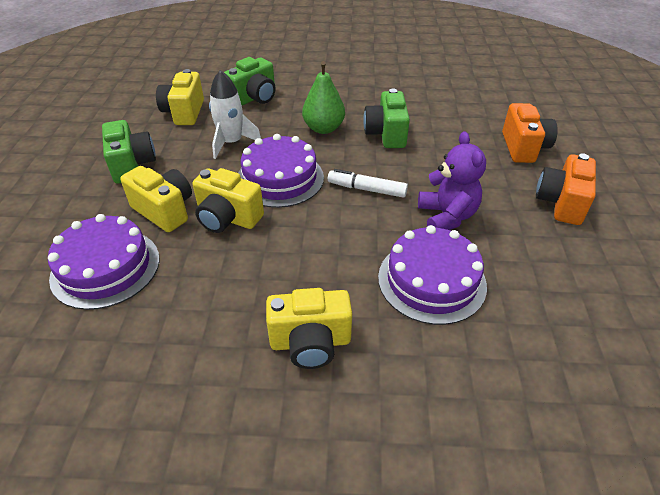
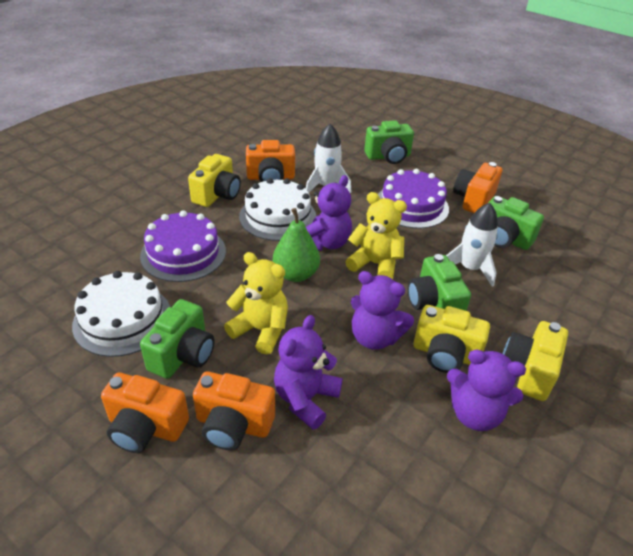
green camera: [102,120,156,184] [224,57,276,105] [363,88,410,148] = 3 -> [140,299,214,379] [364,120,414,164] [408,254,471,311] [487,196,544,250] = 4
orange camera: [502,103,558,163] [536,153,596,225] = 2 -> [101,372,189,453] [193,371,275,450] [246,140,295,182] [453,162,502,213] = 4
purple cake: [48,214,160,310] [238,134,324,208] [378,225,487,325] = 3 -> [140,210,226,282] [378,169,449,229] = 2
purple teddy bear: [418,131,486,230] = 1 -> [274,315,343,430] [306,175,352,251] [351,271,414,350] [447,349,526,431] = 4
white cake: none = 0 -> [72,271,170,357] [239,178,316,241] = 2
white marker: [328,169,408,198] = 1 -> none = 0
white rocket: [209,70,261,159] = 1 -> [306,124,351,193] [446,203,498,287] = 2
yellow camera: [120,166,192,232] [156,69,204,125] [192,168,264,233] [266,288,352,369] = 4 -> [188,154,241,207] [413,305,490,373] [503,321,568,401] = 3
yellow teddy bear: none = 0 -> [224,252,288,354] [345,192,407,279] = 2

